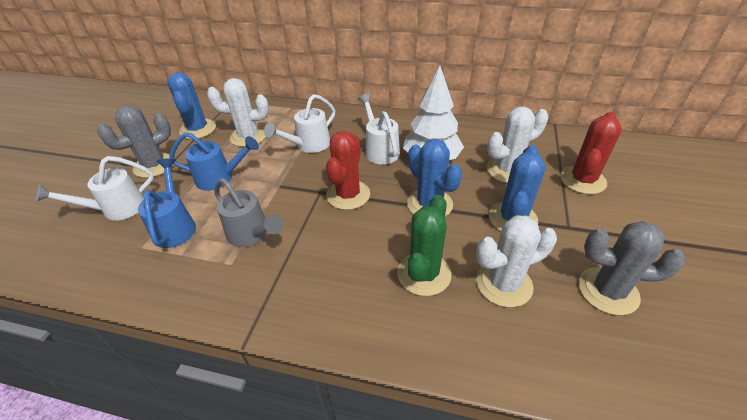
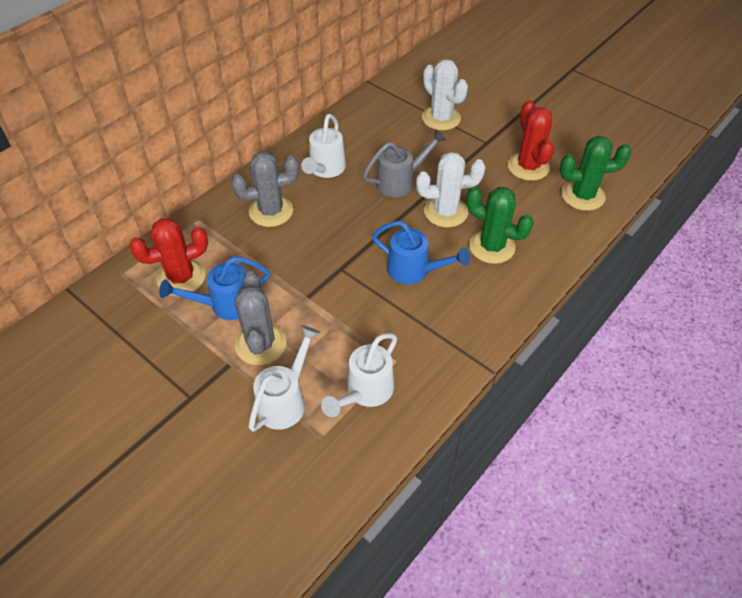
blue cactus: [167,72,216,139] [407,139,462,217] [489,145,546,231] = 3 -> none = 0
green cactus: [397,195,452,296] = 1 -> [466,187,534,264] [560,136,631,211] = 2
white cactus: [207,78,269,147] [476,215,557,307] [487,107,548,183] = 3 -> [416,152,486,228] [422,59,468,130] = 2
white tree: [403,65,464,160] = 1 -> none = 0

